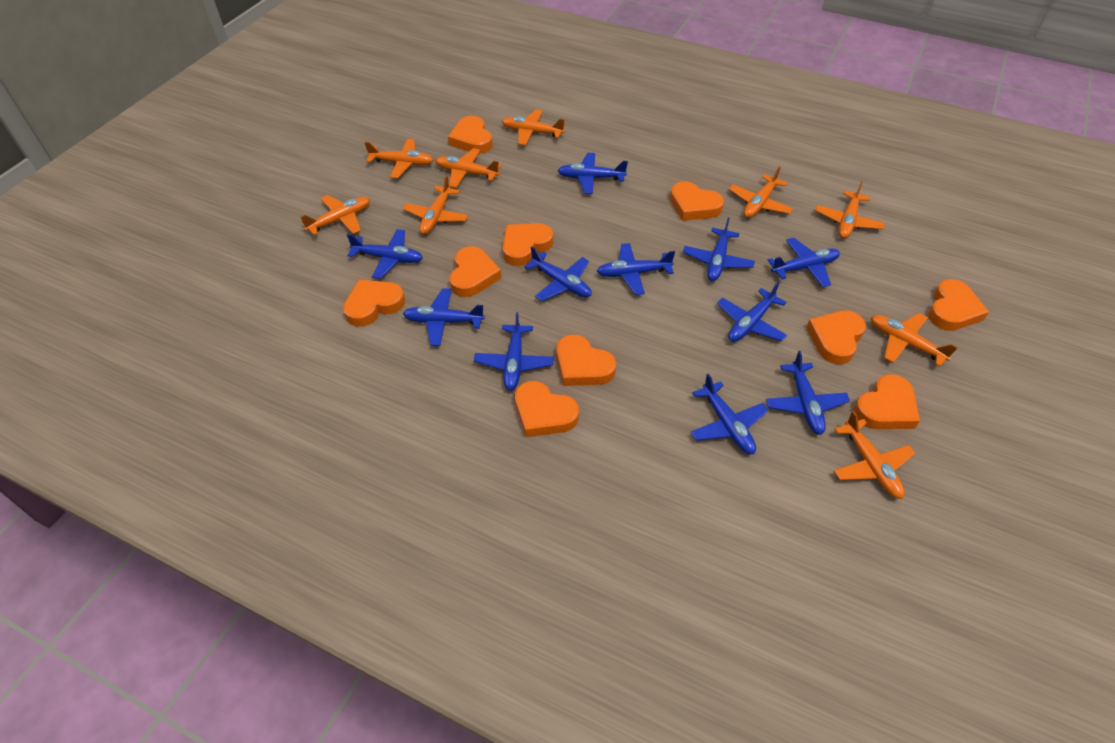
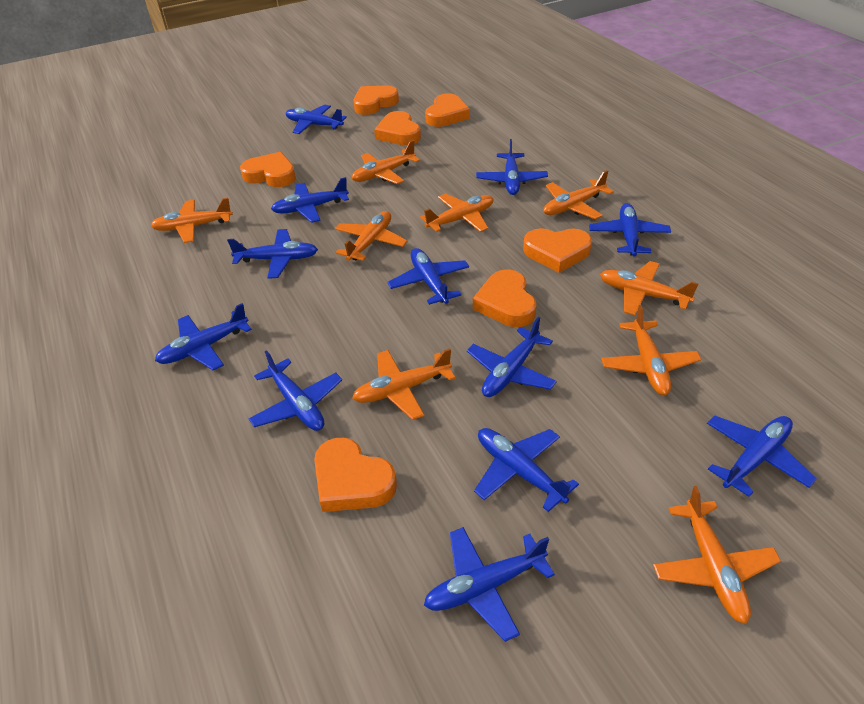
blue plane: [347,229,423,279] [403,288,485,346] [474,312,554,391] [524,246,592,301] [557,153,628,194] [597,243,675,295] [683,218,755,281] [690,373,768,454] [717,282,787,342] [766,351,850,435] [768,238,840,287] = 11 -> [155,303,252,370] [227,229,318,279] [249,350,342,431] [271,177,349,223] [286,104,347,134] [387,248,469,305] [424,527,555,642] [467,317,557,397] [474,428,579,512] [476,139,548,195] [589,203,671,256] [707,415,817,497] = 12
orange heart: [343,280,405,327] [448,116,493,154] [449,246,502,297] [503,223,553,266] [515,381,579,437] [556,335,616,386] [670,181,724,221] [806,311,866,364] [854,374,920,429] [928,279,989,331] = 10 -> [240,152,296,187] [314,437,397,512] [353,85,399,115] [374,111,421,145] [425,93,470,127] [473,269,536,327] [523,228,592,273] = 7

